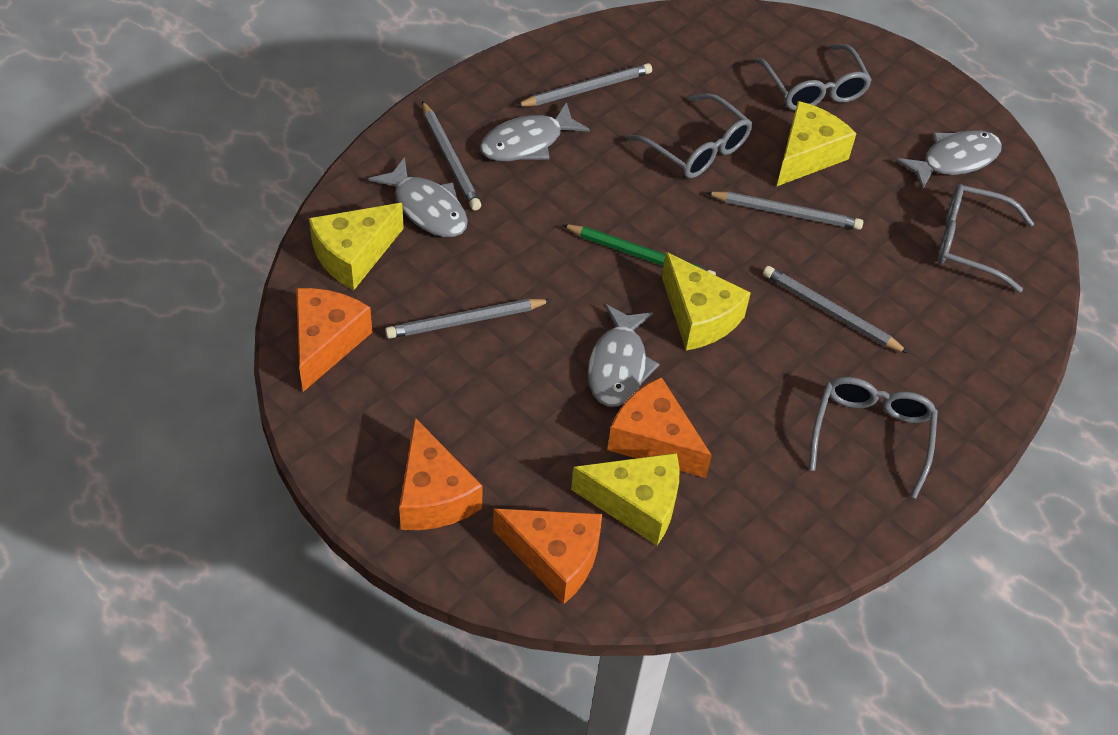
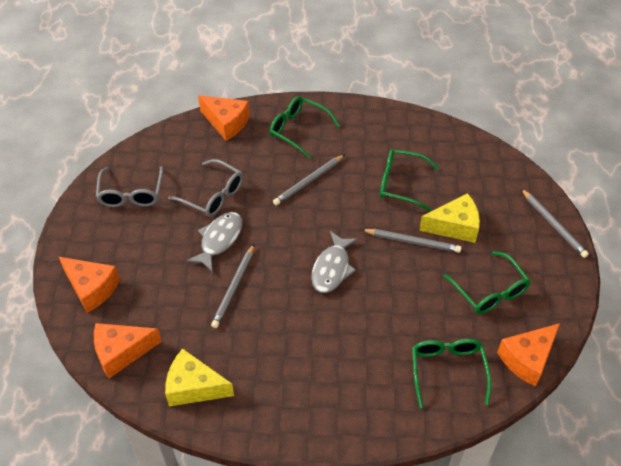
green glasses: none = 0 -> [269,96,340,159] [380,149,440,211] [412,339,491,408] [443,251,531,314] = 4
green pencil: [562,224,716,275] = 1 -> none = 0
grey fish: [369,157,468,237] [480,102,590,161] [587,304,659,407] [896,130,1002,190] = 4 -> [186,212,242,271] [311,231,358,293] = 2
grey glasses: [628,93,752,178] [755,44,872,111] [809,377,938,499] [938,184,1034,293] = 4 -> [96,166,163,207] [168,159,243,217] = 2
grey pencil: [385,299,552,339] [422,101,481,210] [516,63,652,107] [706,192,863,230] [763,266,909,354] = 5 -> [211,244,254,328] [273,154,345,205] [361,229,461,253] [521,188,589,258] = 4
yellow cheese: [309,203,404,290] [571,453,679,545] [662,252,751,351] [777,101,856,186] = 4 -> [165,349,234,406] [419,193,480,243] = 2

